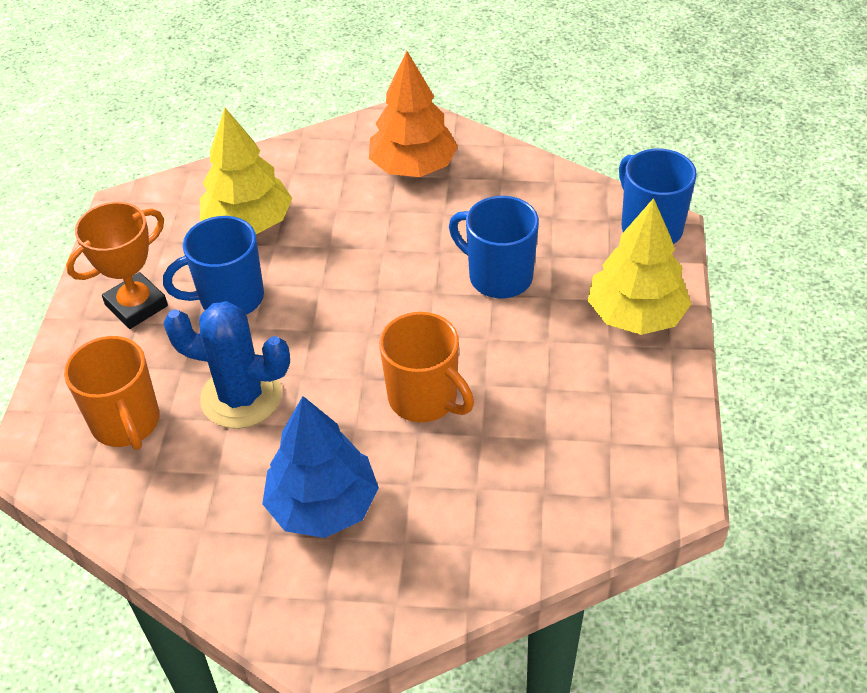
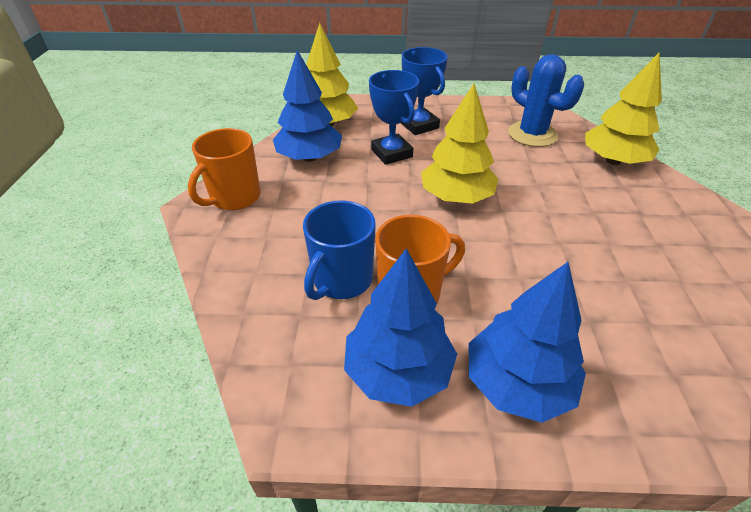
blue mug: [163,216,264,315] [449,196,539,298] [619,149,697,244] = 3 -> [303,200,376,300] = 1
blue tree: [262,396,379,538] = 1 -> [273,50,342,162] [344,248,457,407] [469,262,586,423] = 3
blue trophy: none = 0 -> [369,70,419,165] [401,47,448,135] = 2
orange tree: [369,51,458,177] = 1 -> none = 0
orange trophy: [66,202,168,329] = 1 -> none = 0
yellow tree: [200,108,292,234] [587,198,691,335] = 2 -> [306,23,358,126] [421,84,498,204] [585,53,662,165] = 3

